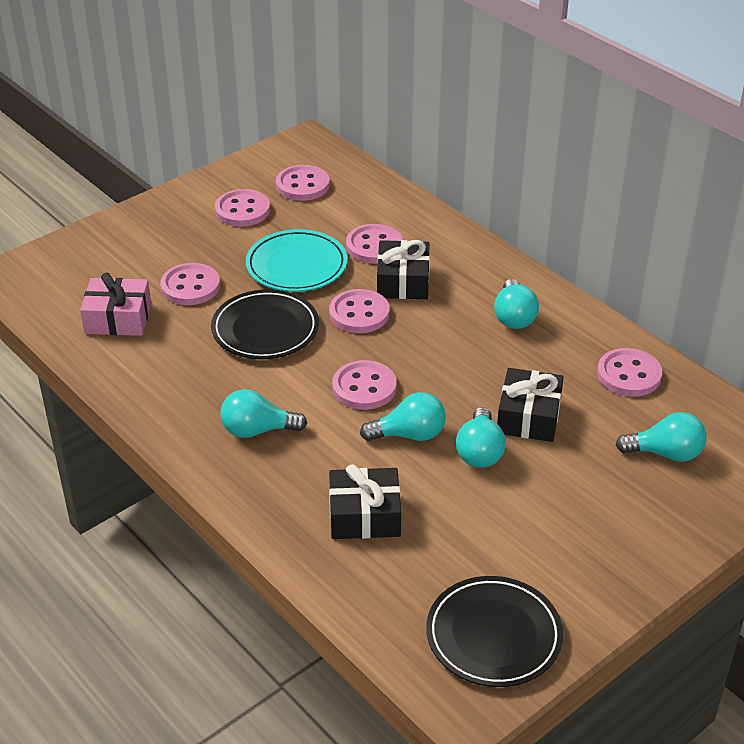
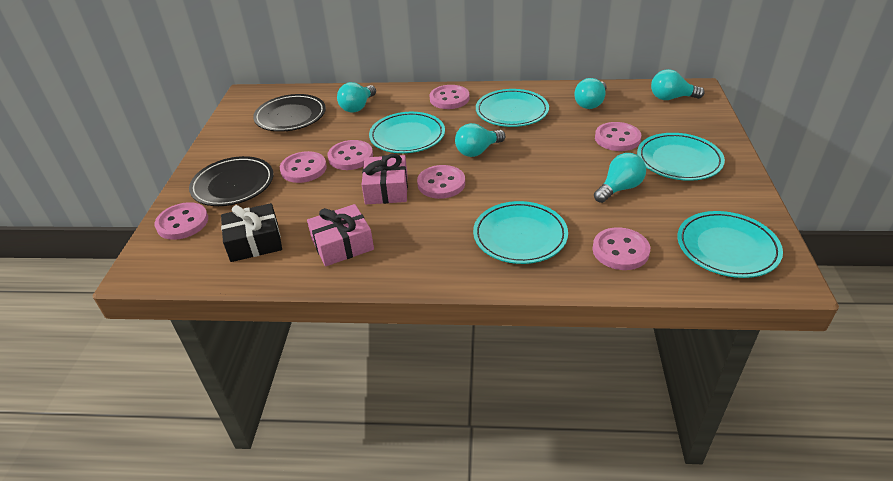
black gift: [329,464,401,539] [377,240,430,299] [497,368,564,442] = 3 -> [221,203,282,262] = 1
pink gift: [80,273,151,336] = 1 -> [307,204,374,266] [362,154,408,204] = 2
turquoise plate: [246,229,348,292] = 1 -> [369,112,445,153] [473,201,568,264] [476,89,549,127] [637,133,725,181] [677,211,783,278] = 5

